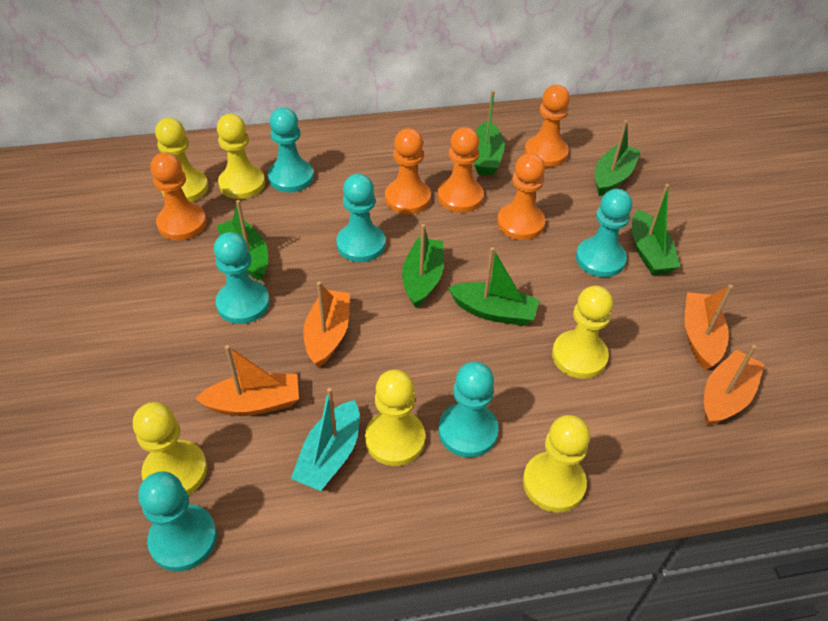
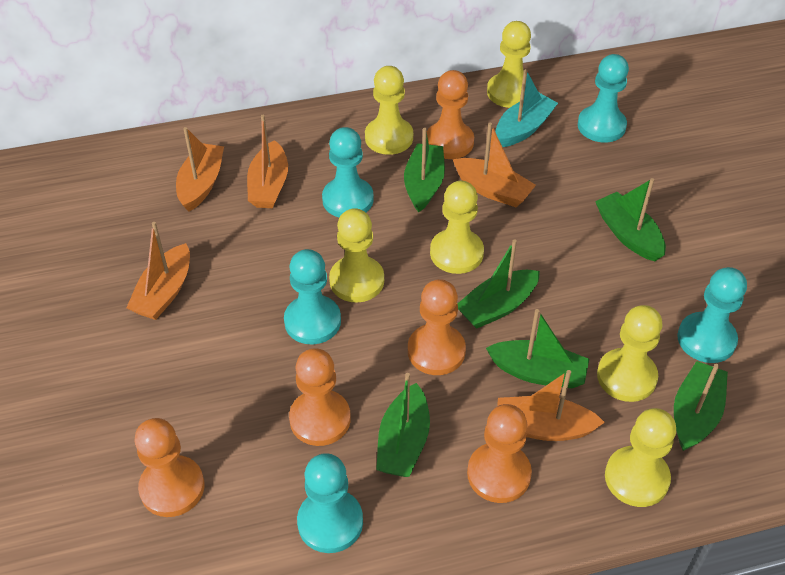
orange boat: [195,345,299,416] [303,281,350,368] [684,285,733,370] [704,345,765,426] = 4 -> [126,222,190,320] [176,127,224,212] [247,115,288,208] [453,123,536,207] [497,370,605,441] = 5
turquoise pawn: [138,471,217,571] [214,232,270,324] [268,108,314,193] [336,174,386,262] [439,362,499,458] [576,189,632,277] = 6 -> [284,249,341,344] [297,453,363,553] [322,127,374,218] [578,54,629,143] [677,267,747,363] = 5

